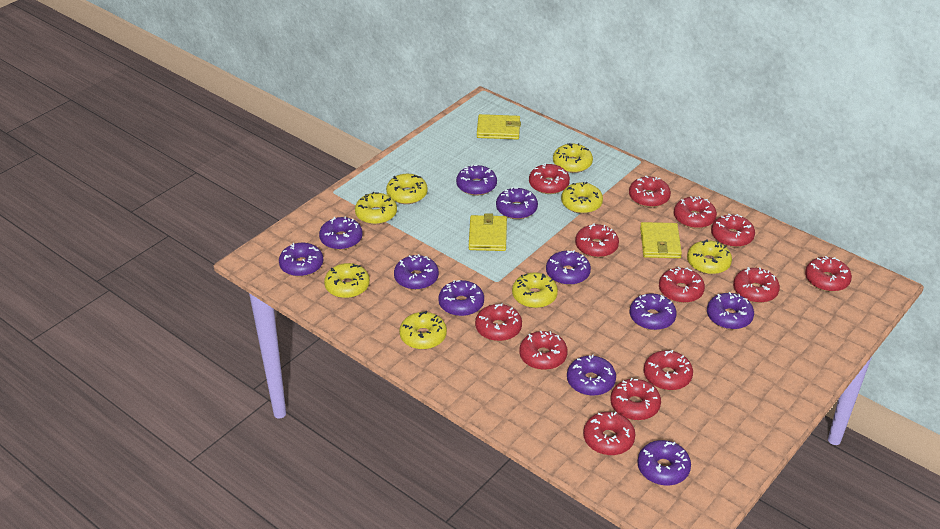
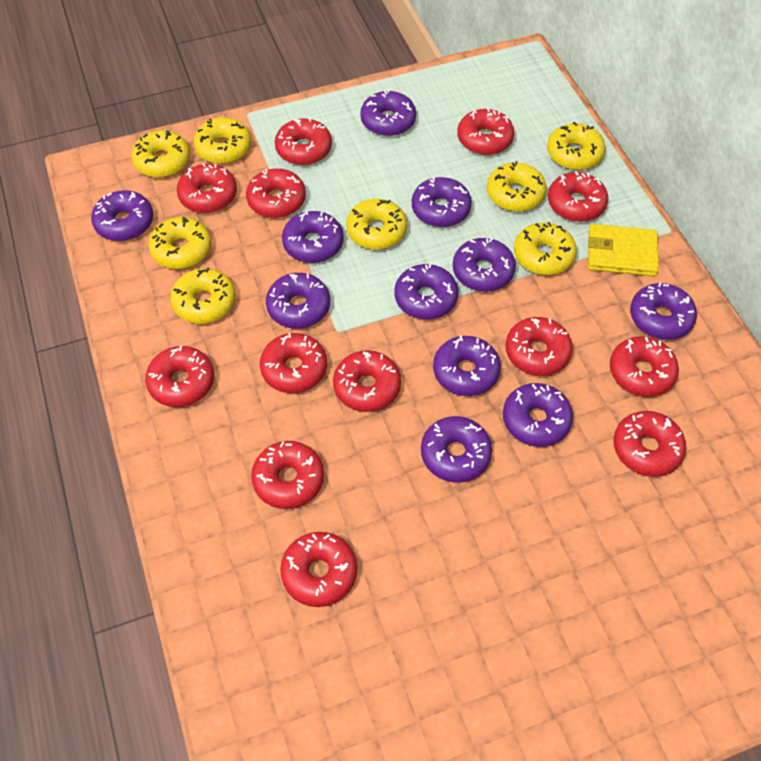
yellow wallet: [469,213,507,251] [477,114,521,140] [640,222,682,258] = 3 -> [588,224,659,277] = 1

